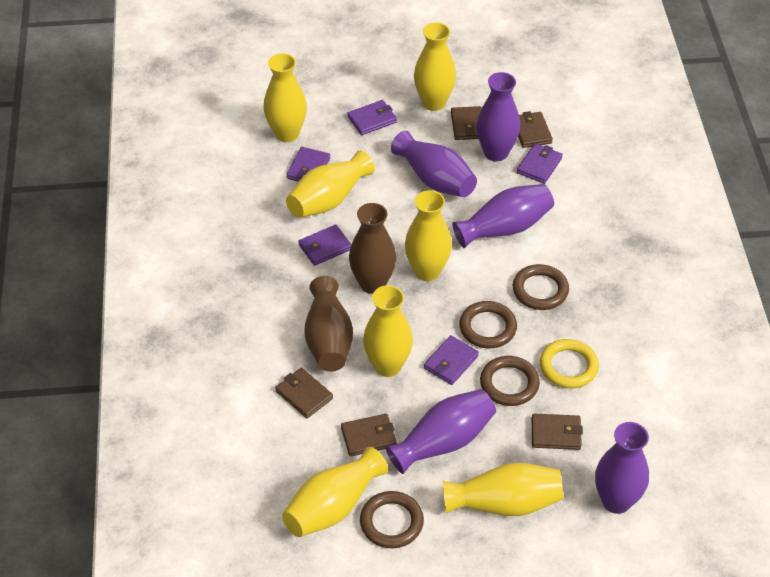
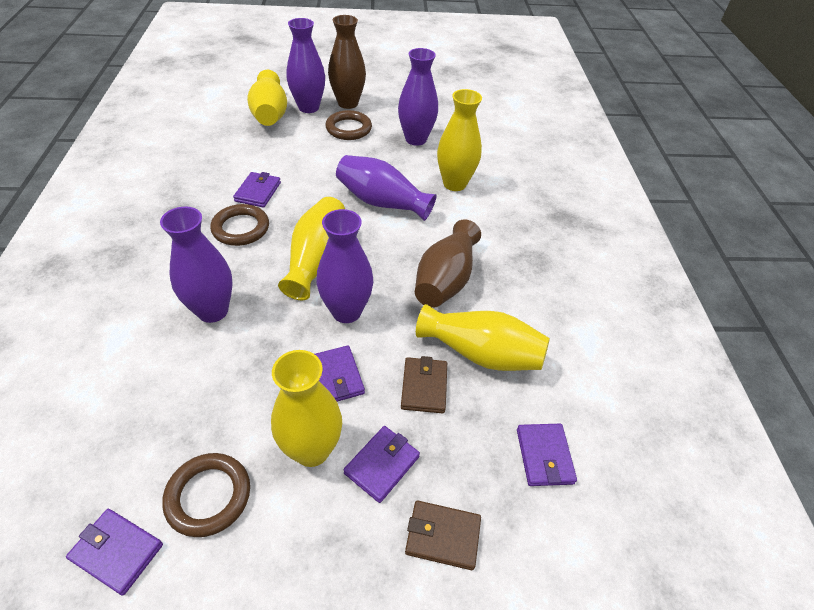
brown ring: [360,491,424,548] [459,301,517,348] [480,356,540,406] [513,264,569,310] = 4 -> [162,453,250,537] [210,204,269,246] [325,110,372,140] = 3
brown wallet: [275,368,333,418] [341,414,397,457] [451,106,482,140] [518,111,553,148] [532,414,583,450] = 5 -> [401,356,447,414] [405,500,481,570] = 2
yellow ring: [540,339,599,388] = 1 -> none = 0
yellow vase: [264,53,307,142] [282,447,388,537] [286,151,375,218] [363,285,413,377] [405,190,452,281] [414,23,456,111] [443,463,564,516] = 7 -> [247,70,287,126] [271,350,342,467] [278,197,345,300] [416,304,550,371] [437,89,482,191] = 5

